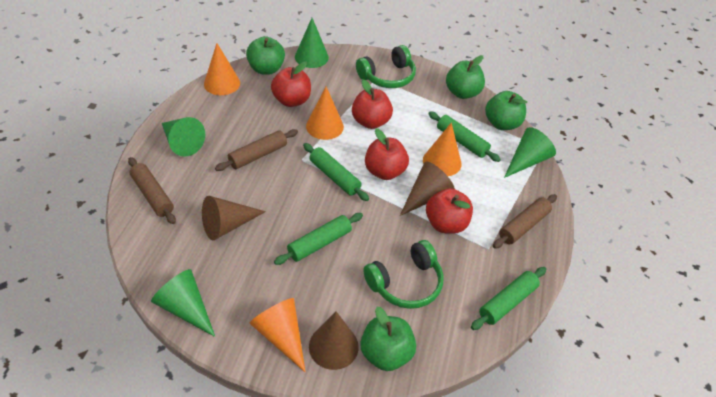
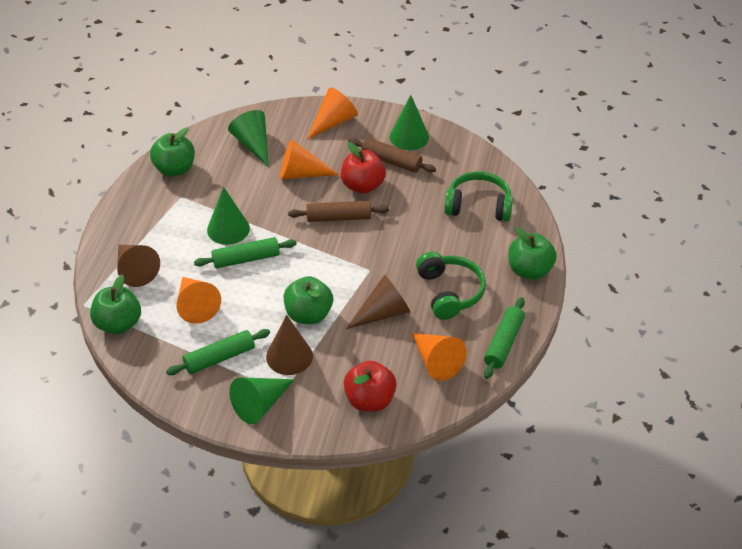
brown rolling pin: [128,157,176,224] [215,129,298,171] [493,194,557,249] = 3 -> [288,201,389,222] [348,138,436,173] = 2
green rolling pin: [274,213,363,265] [303,143,369,201] [428,111,501,162] [471,267,546,330] = 4 -> [166,329,270,375] [194,237,297,268] [484,297,525,379] = 3
red apple: [271,62,311,107] [352,79,393,129] [365,128,409,180] [426,188,473,234] = 4 -> [341,142,386,194] [344,361,397,412] = 2

